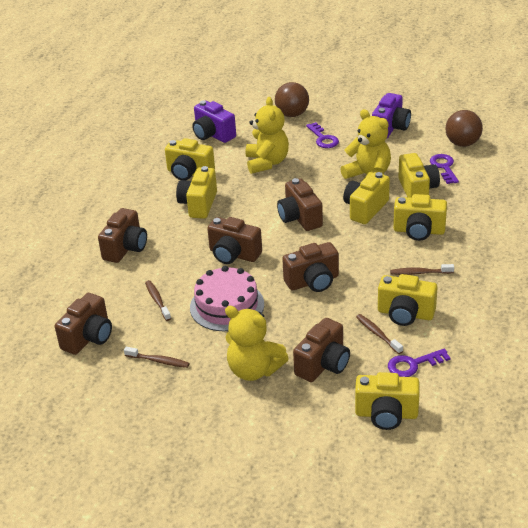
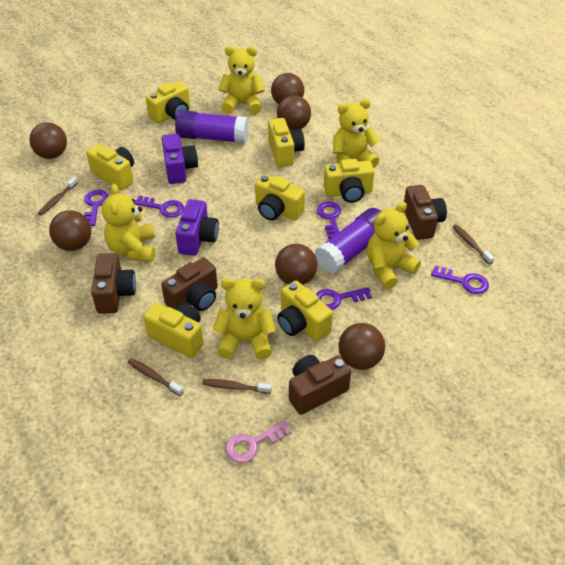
brown ball: [275,82,309,117] [445,110,483,147] = 2 -> [29,122,67,159] [49,210,91,251] [271,73,304,104] [275,244,317,285] [277,95,311,130] [338,323,385,370] = 6
brown camera: [55,293,112,355] [98,208,147,263] [207,217,262,264] [277,178,323,231] [282,242,339,292] [293,318,350,382] = 6 -> [91,253,136,314] [161,257,218,311] [289,355,351,415] [404,185,447,240] = 4
pink cake: [190,266,264,331] = 1 -> none = 0
pink key: none = 0 -> [226,420,291,463] = 1
purple glue stick: none = 0 -> [175,110,249,144] [315,208,381,274] = 2
purple key: [306,122,339,148] [388,349,451,377] [430,154,459,184] = 3 -> [84,189,109,226] [134,196,184,218] [316,287,372,310] [317,202,341,239] [431,266,489,294] = 5
yellow teddy bear: [225,306,289,381] [246,97,289,174] [340,109,391,181] = 3 -> [102,184,155,262] [213,278,276,360] [218,46,265,114] [333,99,380,168] [367,202,421,289] = 5

